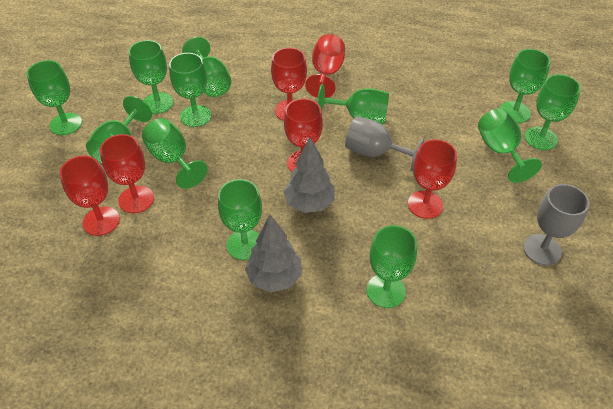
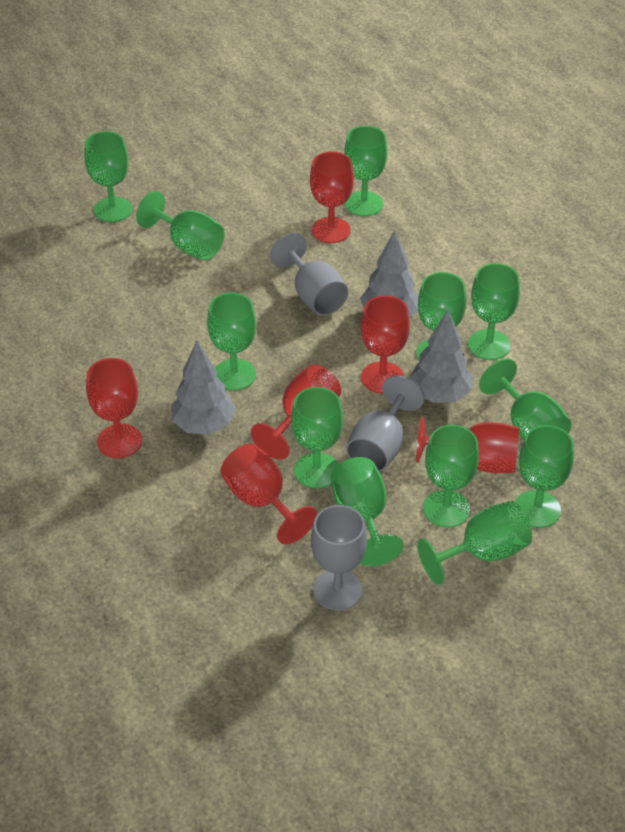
grey goblet: [345,117,424,171] [523,184,590,265] = 2 -> [270,233,348,316] [311,505,367,610] [346,375,425,472] = 3
grey tree: [245,215,302,293] [283,137,335,213] = 2 -> [171,341,236,434] [360,230,419,317] [409,310,472,403] = 3

